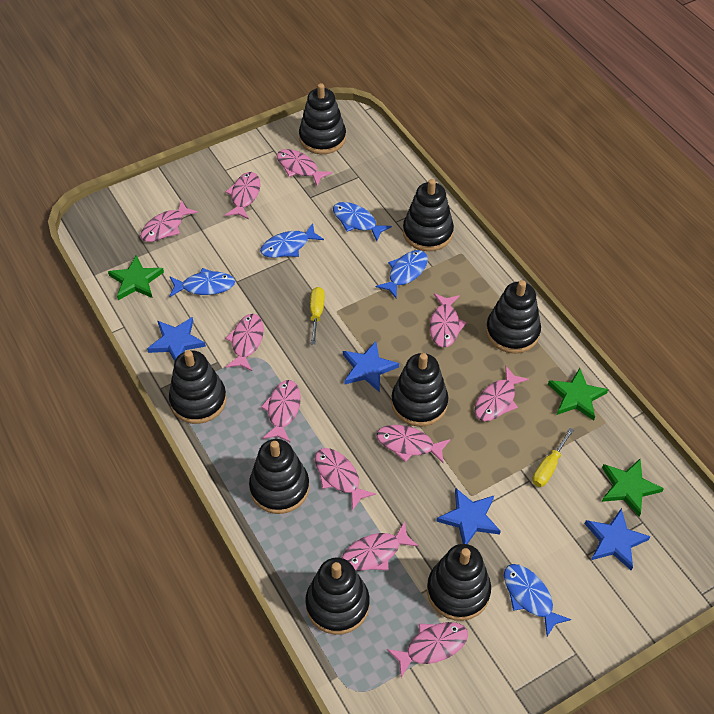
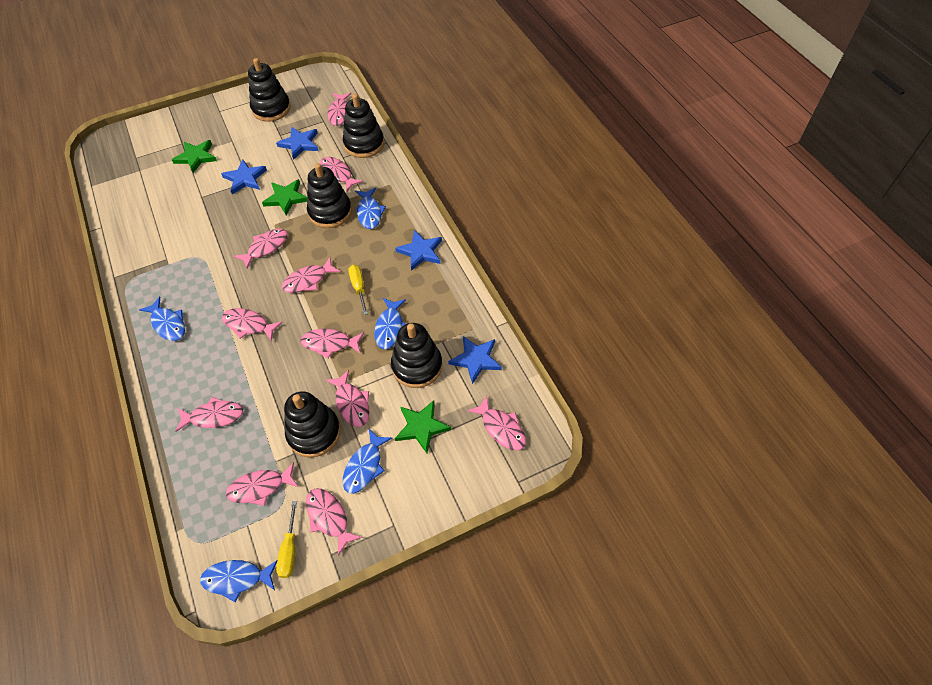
black stacking toy: [169,350,227,424] [249,439,309,514] [299,83,346,154] [305,558,370,635] [391,353,448,427] [403,179,454,251] [427,544,491,621] [486,280,541,353] = 8 -> [248,58,291,122] [284,391,341,458] [307,163,352,228] [343,94,384,158] [391,323,442,388] = 5

